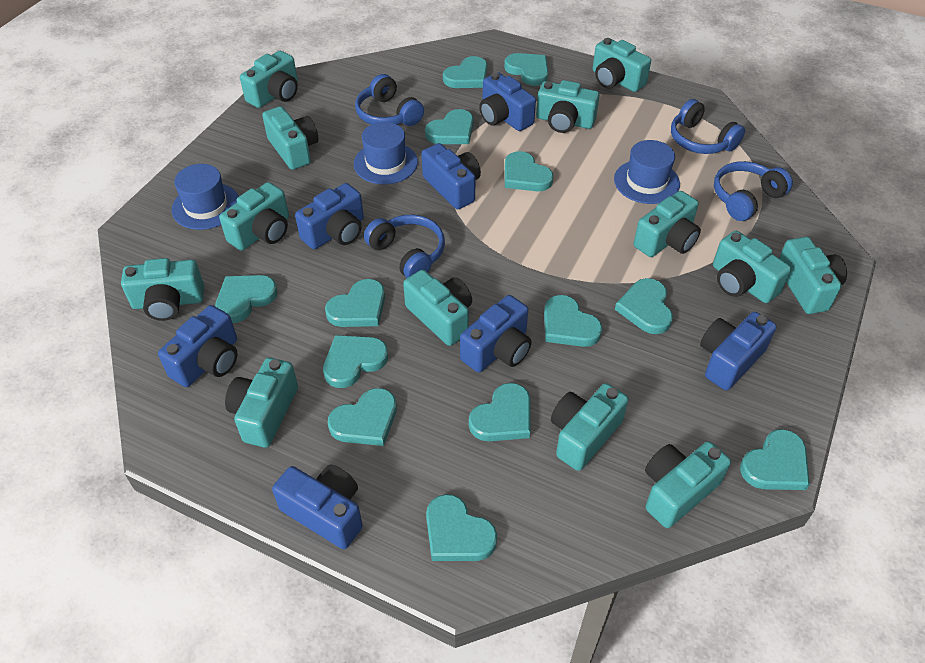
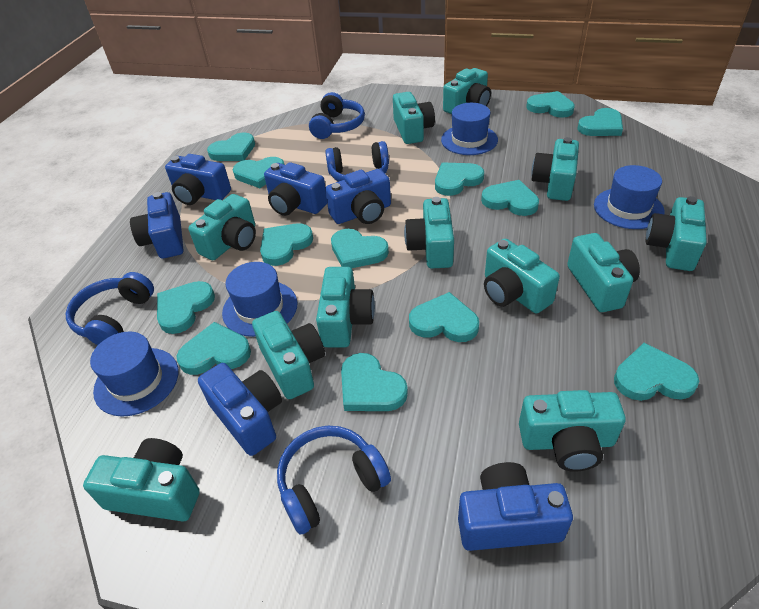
blue camera: [158,305,238,387] [272,465,363,549] [295,183,364,249] [422,143,481,209] [460,295,532,372] [479,72,536,131] [700,312,776,390] = 7 -> [130,192,183,259] [165,154,231,205] [198,363,282,456] [264,162,327,216] [325,169,391,224] [458,462,573,551] = 6
blue hat: [172,164,239,230] [354,122,418,185] [614,140,680,204] = 3 -> [90,331,178,416] [222,262,297,337] [441,103,498,155] [594,165,665,229] = 4
turquoise camera: [121,258,204,321] [219,182,289,251] [225,358,298,448] [240,51,298,108] [262,106,319,170] [403,270,472,346] [536,80,600,133] [551,383,628,471] [593,38,651,92] [634,191,701,257] [645,441,731,528] [713,231,791,303] [779,237,847,314] = 13 -> [83,438,200,522] [188,194,256,260] [252,311,325,399] [316,267,375,347] [393,92,435,144] [404,197,454,268] [443,68,491,114] [484,239,560,314] [519,390,626,472] [531,137,579,201] [567,233,640,312] [646,196,707,271] = 12

